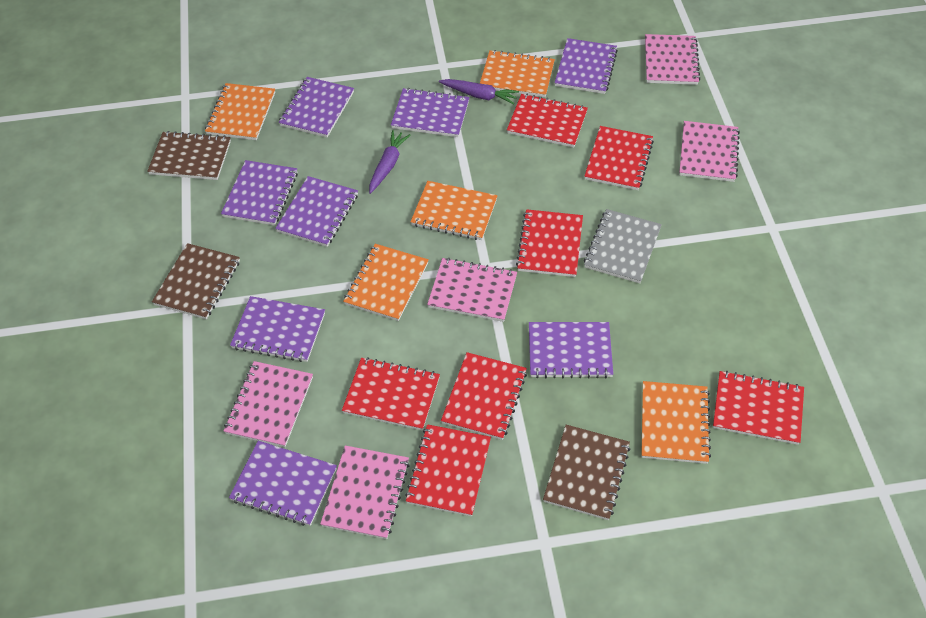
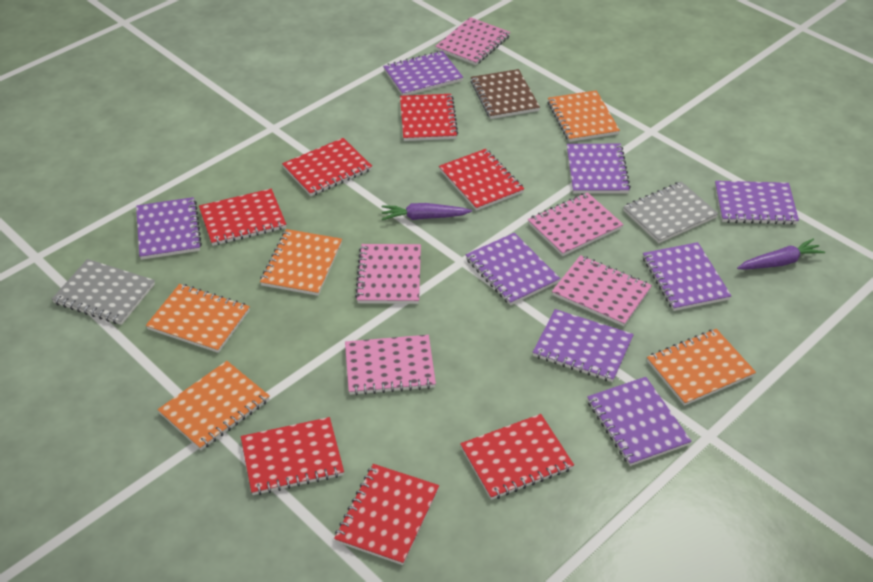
brown notebook: [147,131,231,180] [152,243,240,319] [543,425,631,520] = 3 -> [471,69,540,119] = 1
grey notebook: [584,209,662,283] = 1 -> [52,259,155,325] [623,182,718,243] = 2

